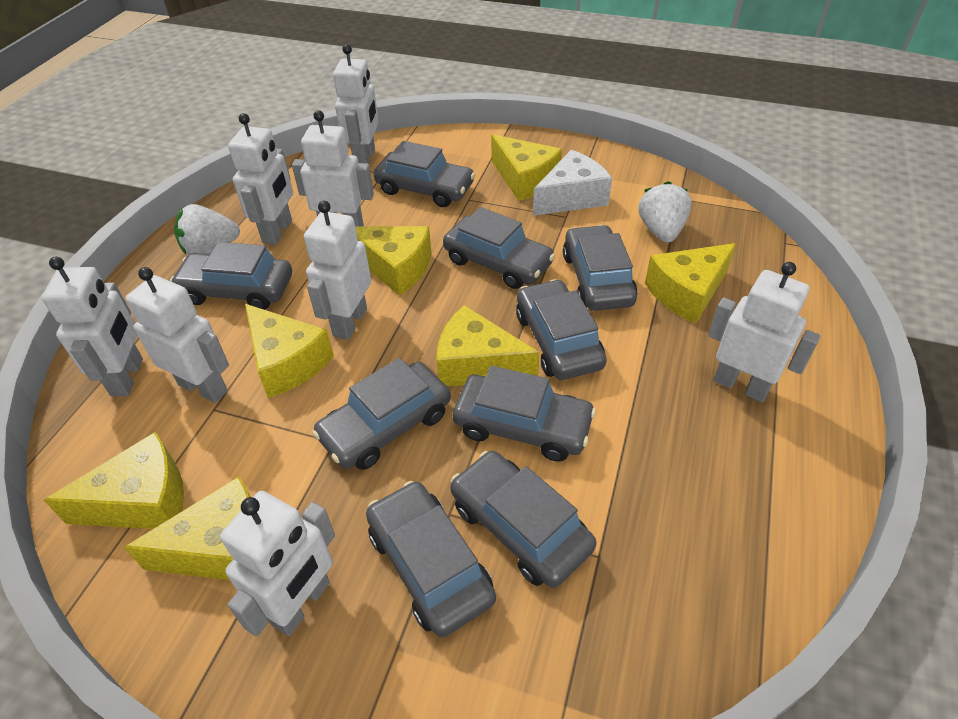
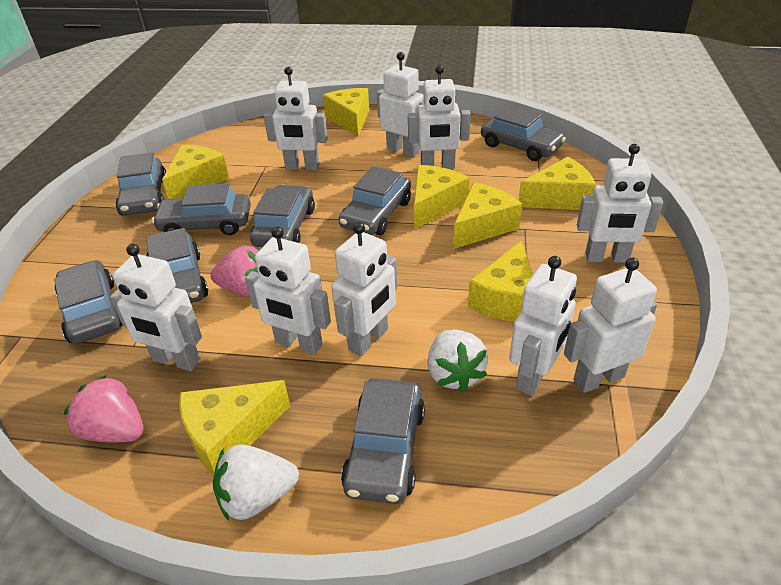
grey car: [170,242,292,310] [312,358,451,470] [366,481,496,637] [374,141,475,207] [443,207,555,289] [450,451,596,588] [453,365,596,462] [516,279,607,380] [563,225,638,311] = 9 -> [54,260,123,344] [116,152,166,216] [146,228,209,303] [152,183,251,235] [250,185,315,247] [339,166,411,235] [341,378,425,504] [481,106,566,161] = 8
pink strawberry: none = 0 -> [64,375,143,443] [210,246,261,297] = 2
white cheese: [533,150,612,216] = 1 -> none = 0
white robot: [42,257,143,397] [125,267,229,403] [220,491,335,636] [228,113,293,245] [292,110,374,226] [304,201,371,340] [333,44,379,164] [708,262,820,402] = 8 -> [110,244,202,371] [245,226,331,355] [264,67,328,170] [331,222,397,356] [377,52,424,157] [408,65,471,169] [509,256,577,396] [564,258,657,393] [577,144,663,263] = 9

